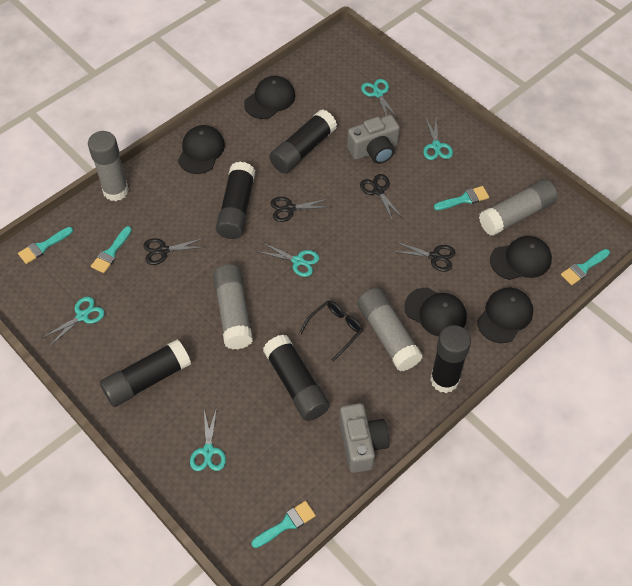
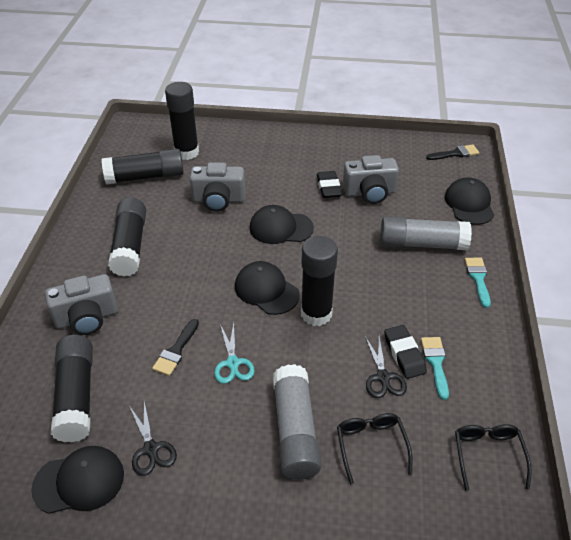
black brush: none = 0 -> [152,319,199,376] [426,144,479,160] = 2
black cap: [178,125,225,174] [244,76,295,119] [404,288,467,337] [477,288,533,343] [490,236,552,280] = 5 -> [31,446,124,514] [235,261,300,315] [250,205,314,244] [445,177,494,225] = 4
black eraser: none = 0 -> [317,171,342,198] [384,325,427,379] = 2
black glasses: [300,300,363,362] = 1 -> [337,413,412,484] [455,424,532,491] = 2
black scissors: [143,238,206,265] [271,197,331,222] [360,174,403,222] [393,242,456,272] = 4 -> [130,402,177,476] [365,336,407,398] = 2
grey camera: [339,403,389,473] [347,115,400,164] = 2 -> [45,274,118,335] [190,162,245,212] [343,155,399,204] = 3
grey glue stick: [88,131,129,201] [213,264,253,349] [357,288,423,371] [479,179,558,236] = 4 -> [273,364,321,480] [380,217,472,250] = 2
turquoise brush: [18,227,73,264] [91,226,132,273] [252,501,316,548] [434,186,489,210] [561,249,610,285] = 5 -> [421,337,449,400] [465,258,491,308] = 2
turquoise scissors: [42,297,105,346] [190,408,226,471] [257,242,319,277] [361,79,397,117] [423,118,453,160] = 5 -> [214,322,255,384] = 1

